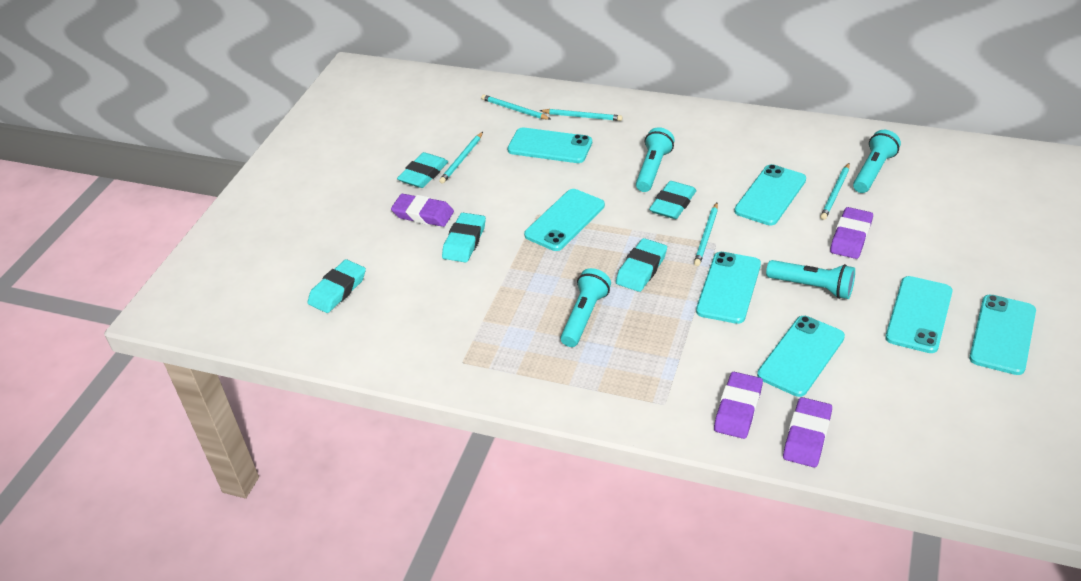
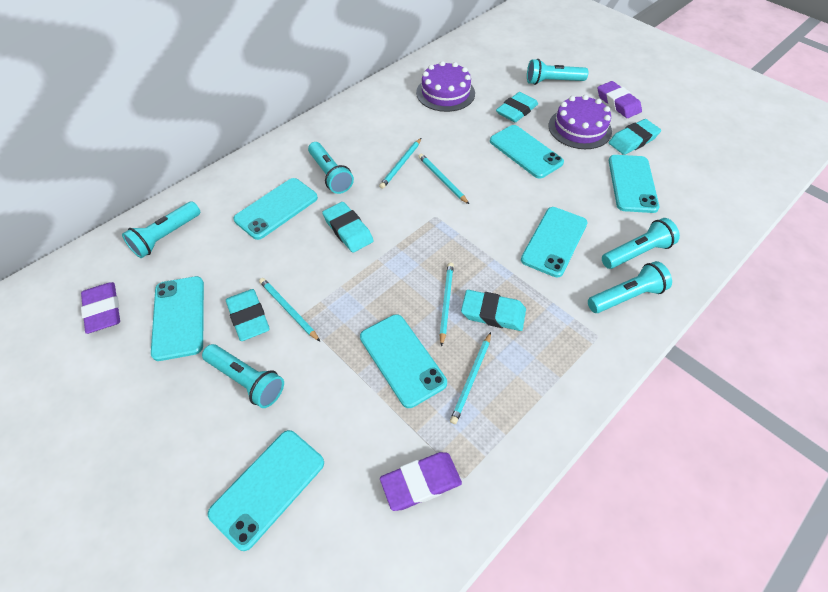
purple cake: none = 0 -> [416,61,475,112] [549,95,612,149] = 2
purple eraser: [391,194,454,227] [714,372,763,439] [783,397,832,467] [830,207,873,259] = 4 -> [81,282,120,334] [380,452,462,511] [598,81,642,118] = 3
turquoise flashlight: [560,268,611,347] [636,127,675,192] [766,260,855,299] [853,130,901,193] = 4 -> [122,202,200,258] [202,344,284,408] [308,142,354,194] [527,59,588,85] [588,261,672,313] [602,218,680,269] = 6

